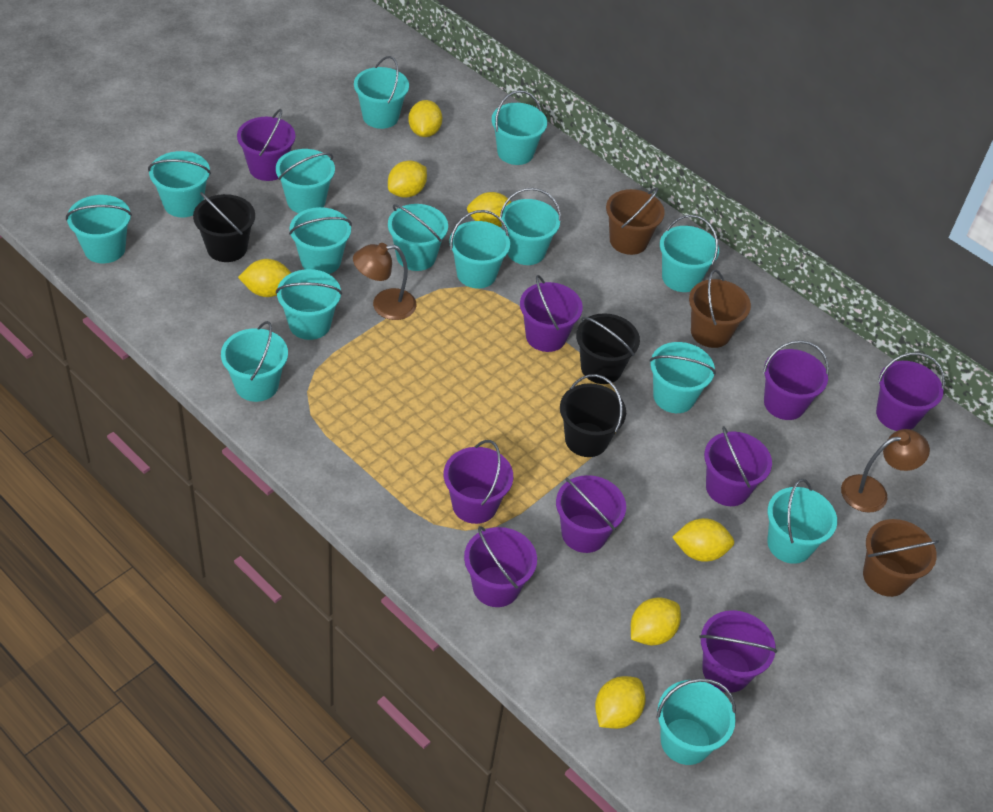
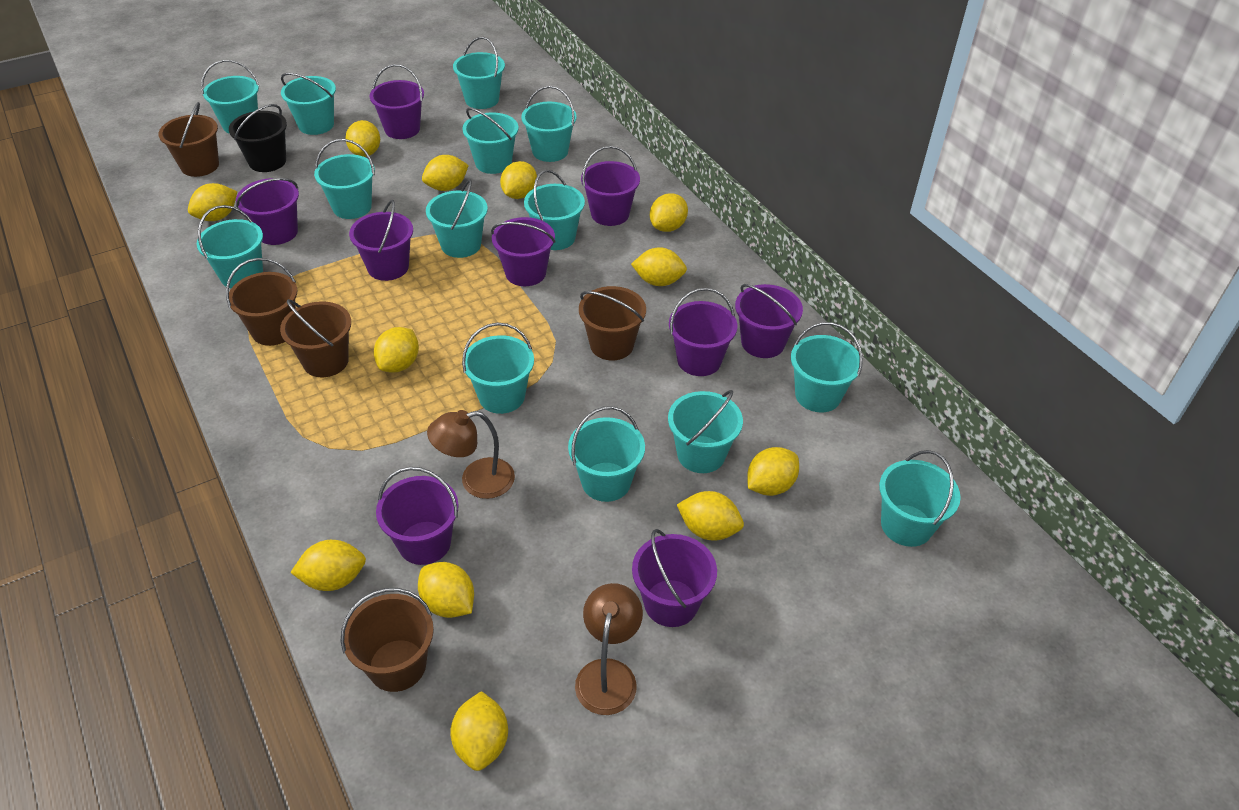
black bucket: [193,192,255,262] [560,374,626,457] [576,313,640,384] = 3 -> [229,104,287,172] = 1
brown bucket: [606,187,665,255] [689,270,751,348] [863,519,939,597] = 3 -> [158,102,219,177] [226,258,298,346] [280,299,351,377] [340,588,434,692] [579,286,646,360] = 5
turquoise bucket: [66,195,132,263] [148,151,211,217] [221,321,288,402] [276,149,335,213] [276,269,342,340] [289,207,352,274] [354,56,409,129] [388,204,448,271] [449,210,510,288] [492,90,547,165] [500,188,561,265] [649,342,716,413] [656,678,736,765] [660,215,719,292] [767,479,837,564] = 15 -> [197,205,263,288] [201,60,259,134] [281,73,336,135] [314,139,375,219] [426,179,488,258] [453,37,505,109] [462,108,519,174] [462,323,534,414] [521,86,577,162] [524,170,585,250] [568,406,645,502] [668,390,743,473] [791,322,863,412] [879,450,961,547] = 14
yellow lemon: [238,259,291,297] [388,160,427,198] [408,100,442,137] [467,192,511,227] [595,676,646,729] [631,597,681,645] [672,518,734,562] = 7 -> [188,183,237,221] [290,540,366,591] [345,120,380,157] [374,327,419,373] [418,562,474,618] [422,155,469,191] [450,691,508,771] [500,161,537,199] [631,247,687,286] [650,193,688,232] [677,491,744,541] [747,447,799,496] = 12

